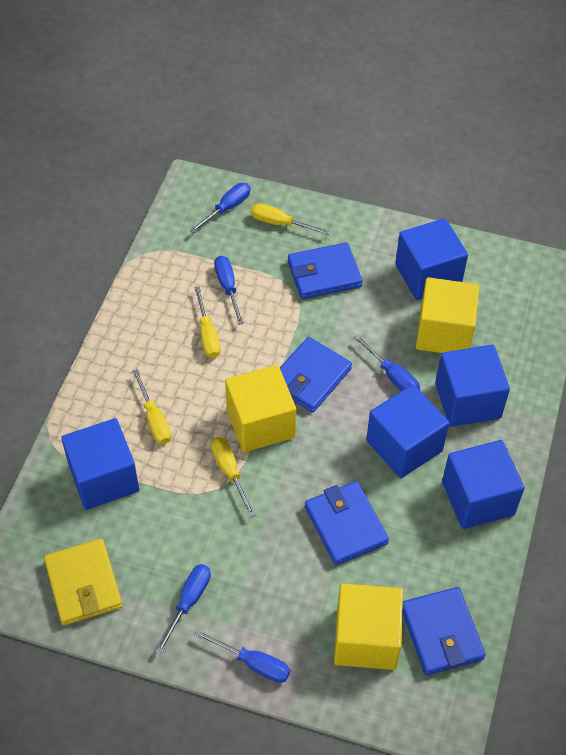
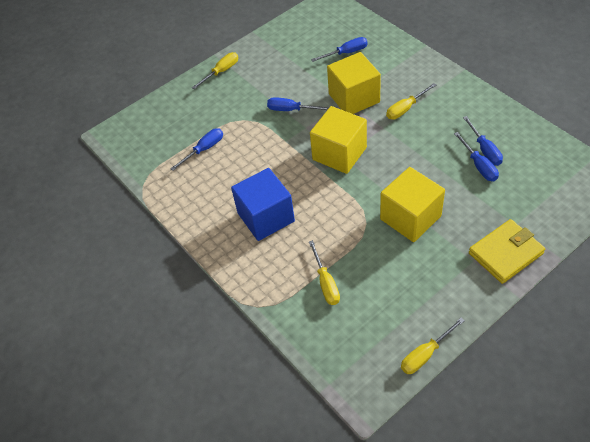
blue cube: [61,418,139,510] [366,384,449,478] [395,218,468,300] [435,345,510,427] [442,440,524,529] = 5 -> [231,168,295,241] = 1
blue wallet: [280,337,352,413] [288,242,363,299] [305,481,389,565] [403,587,486,675] = 4 -> none = 0

